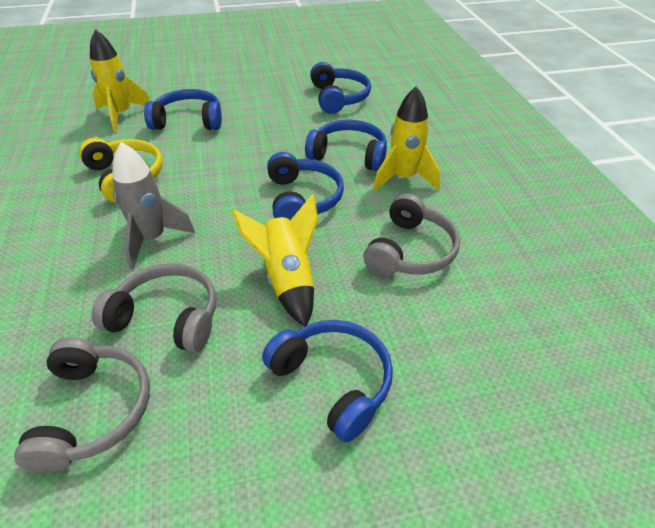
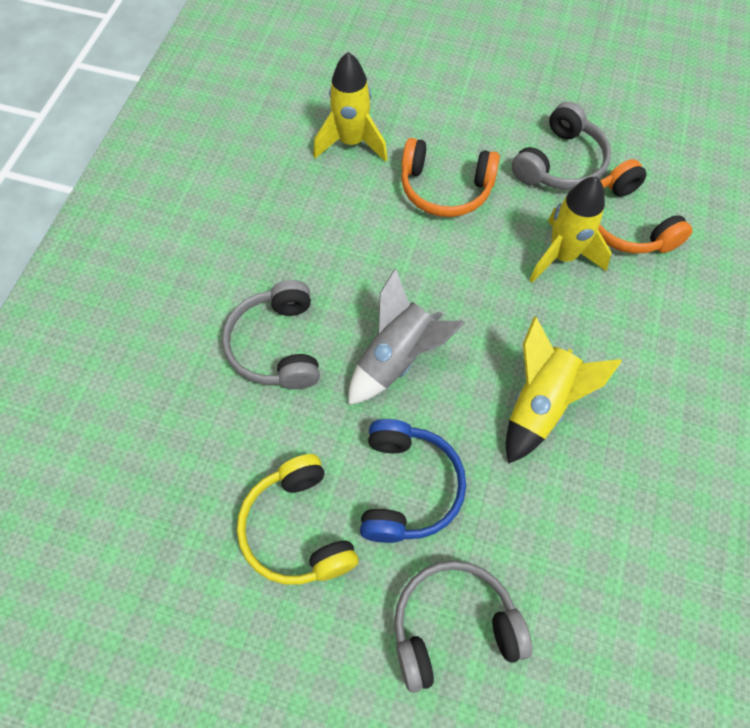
blue headphones: [144,89,222,130] [262,320,393,442] [267,152,344,220] [305,120,387,171] [310,62,371,114] = 5 -> [360,419,466,543] = 1
orange headphones: none = 0 -> [401,138,500,217] [598,159,693,254] = 2

